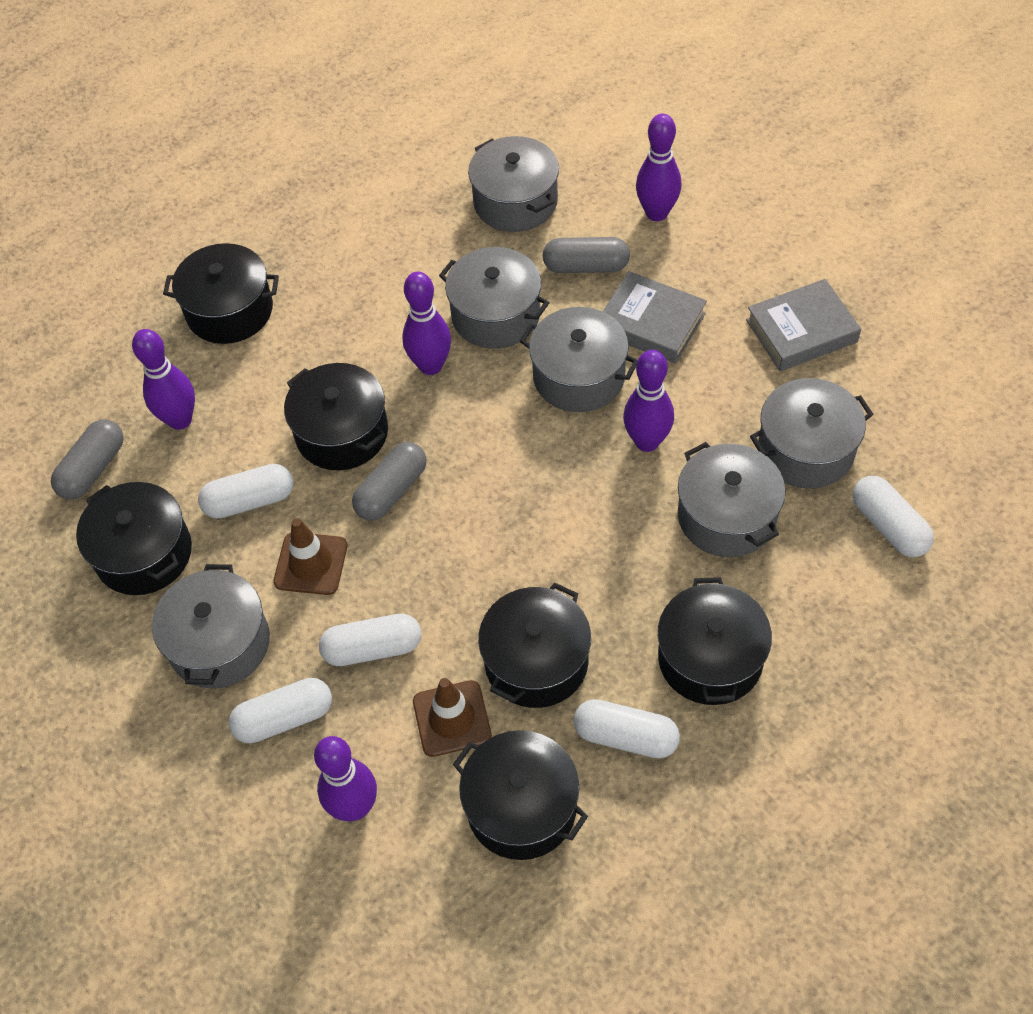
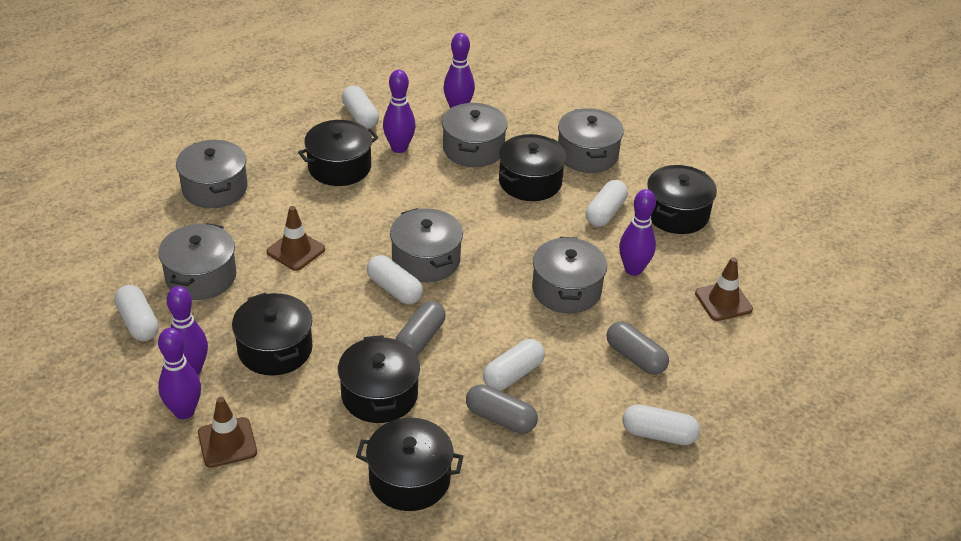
brown traffic cone: [273,518,347,595] [413,678,492,757] = 2 -> [198,397,257,468] [267,206,325,271] [695,257,753,321] = 3
grey book: [603,271,707,364] [746,279,861,371] = 2 -> none = 0
white capsule: [198,464,294,519] [229,678,332,744] [319,614,421,666] [574,699,680,758] [853,476,934,557] = 5 -> [114,285,159,341] [342,85,379,129] [367,255,423,305] [483,339,545,390] [586,180,628,227] [622,404,700,445] = 6

